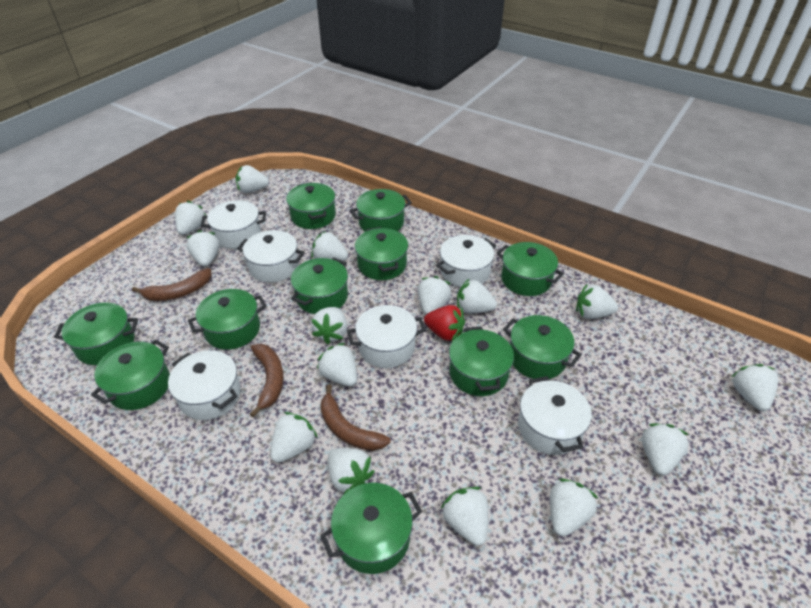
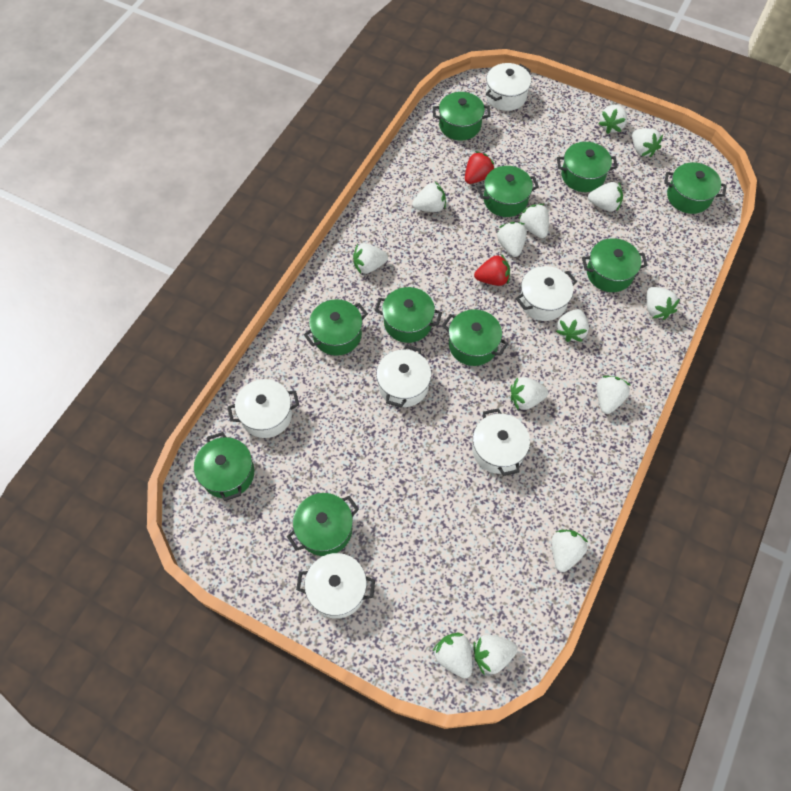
brown banana: [132,268,211,301] [250,344,284,417] [320,385,391,451] = 3 -> none = 0
green pot: [54,303,138,365] [91,339,170,410] [188,289,266,350] [286,182,336,229] [291,257,348,314] [320,483,422,574] [350,189,412,232] [355,227,408,280] [449,326,514,396] [497,242,564,296] [503,315,582,379] = 11 -> [194,432,254,501] [287,493,359,556] [304,299,368,356] [375,287,442,343] [433,92,490,141] [442,309,508,366] [477,166,539,217] [557,142,618,192] [582,238,648,292] [664,162,727,214] = 10
red strawberry: [424,305,465,341] = 1 -> [465,151,495,184] [474,254,510,286] = 2
white strawberry: [175,201,206,235] [187,230,219,267] [236,165,269,193] [270,412,318,463] [311,231,348,261] [311,307,347,344] [317,343,357,386] [328,448,375,494] [418,276,451,314] [441,487,488,546] [457,278,497,313] [550,479,598,537] [576,284,618,319] [642,424,689,475] [731,364,778,411] = 15 -> [353,243,388,274] [412,182,446,212] [432,633,472,678] [473,635,518,674] [497,222,527,257] [510,377,549,410] [519,204,549,238] [551,530,588,572] [556,309,589,342] [588,182,623,212] [597,376,631,414] [598,105,627,134] [632,128,663,157] [646,287,680,320] = 14

